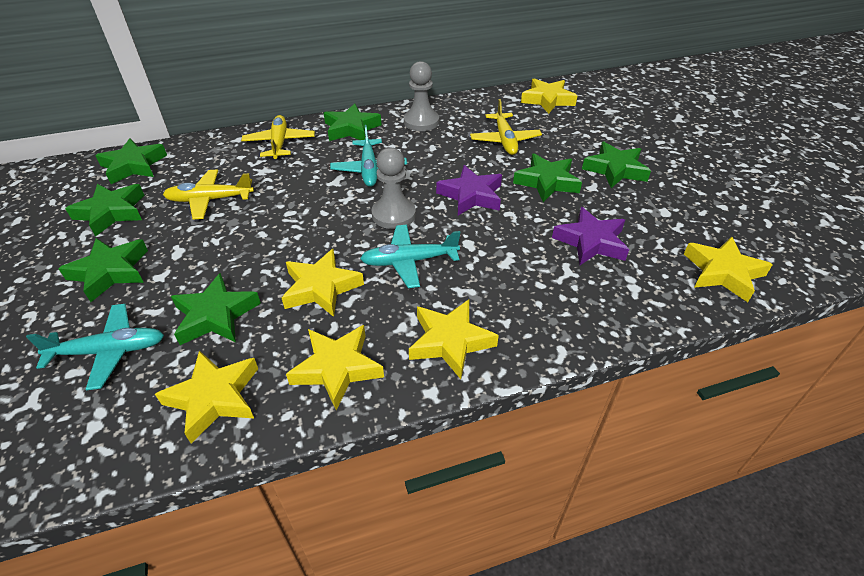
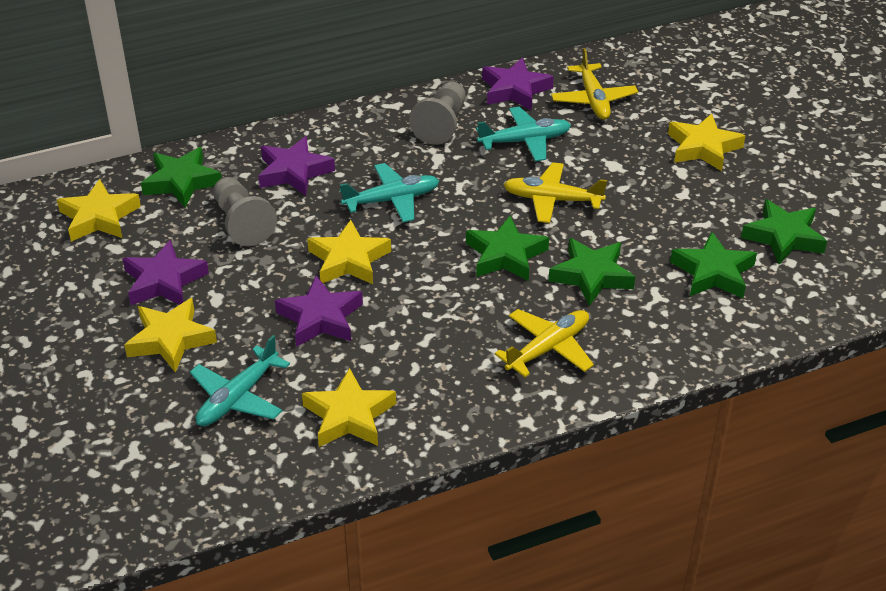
green star: [58,238,148,302] [65,184,144,236] [95,138,167,184] [171,273,261,345] [324,104,382,141] [513,153,582,202] [582,142,651,188] = 7 -> [141,147,222,207] [466,216,549,281] [549,238,635,306] [670,232,757,298] [741,199,827,264] = 5
purple star: [436,165,502,215] [552,207,629,265] = 2 -> [123,240,209,305] [259,136,335,196] [275,276,363,347] [482,58,554,111] = 4
yellow star: [155,350,258,444] [282,249,364,317] [286,325,384,410] [409,300,499,379] [521,78,577,114] [684,237,773,302] = 6 -> [57,179,141,242] [124,298,217,372] [302,368,396,447] [307,220,391,284] [668,113,745,171] = 5

